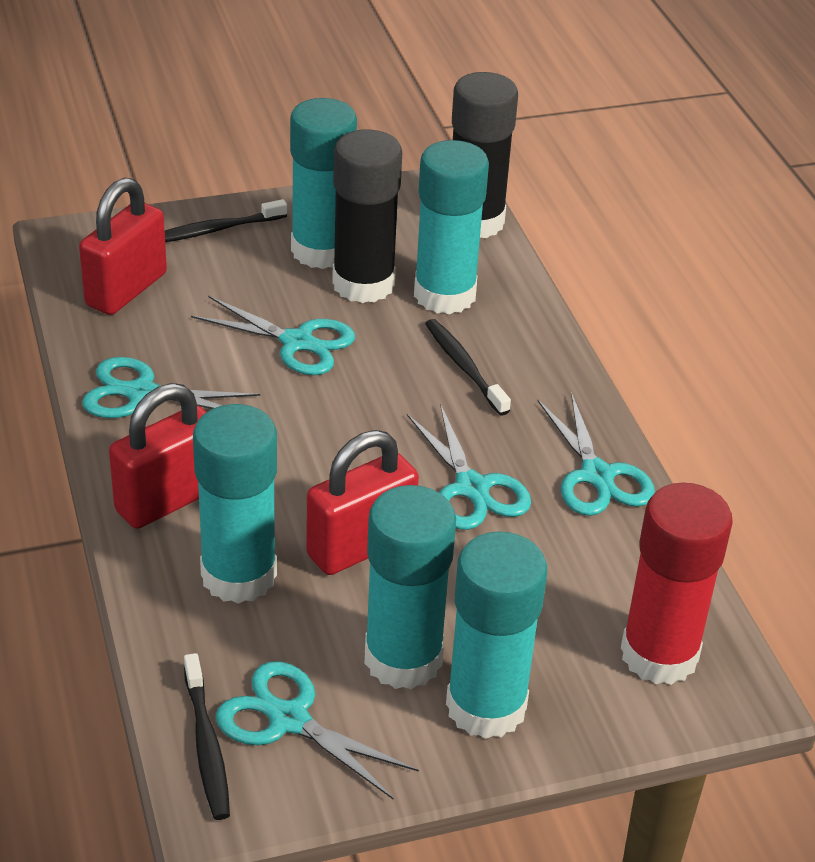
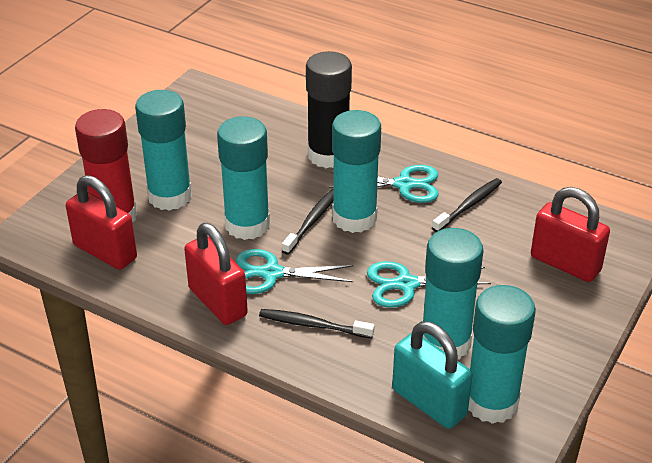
black glue stick: [332,129,402,303] [452,72,518,238] = 2 -> [306,51,352,168] = 1
turquoise padlock: none = 0 -> [392,321,472,429] = 1
turquoise scissors: [82,357,260,418] [191,296,355,375] [215,661,419,799] [407,404,531,530] [537,392,655,516] = 5 -> [236,249,354,294] [329,165,438,203] [367,261,491,308] = 3

